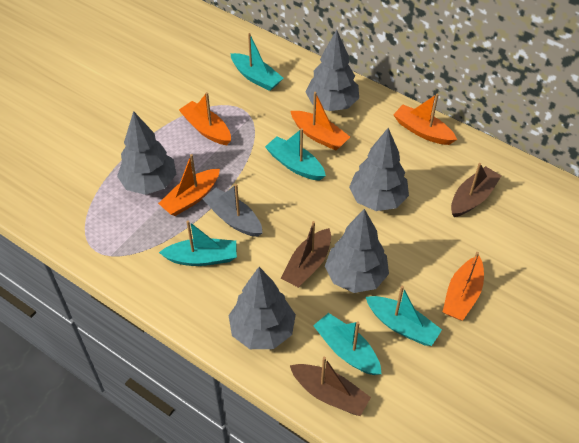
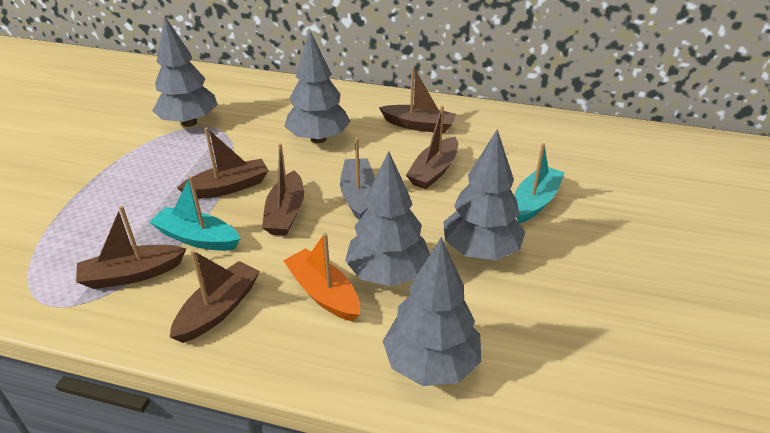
brown boat: [281,221,331,288] [290,357,371,416] [451,163,501,217] = 3 -> [76,206,186,289] [170,250,260,343] [177,127,269,199] [262,144,304,236] [379,66,456,133] [406,106,458,189] = 6
orange boat: [158,154,220,216] [179,92,231,145] [290,92,350,151] [393,94,457,145] [443,252,484,321] = 5 -> [283,233,360,321] = 1
turquoise boat: [159,220,237,266] [230,33,283,91] [265,128,326,181] [313,313,382,375] [366,286,442,346] = 5 -> [149,176,240,251] [514,143,565,224] = 2

